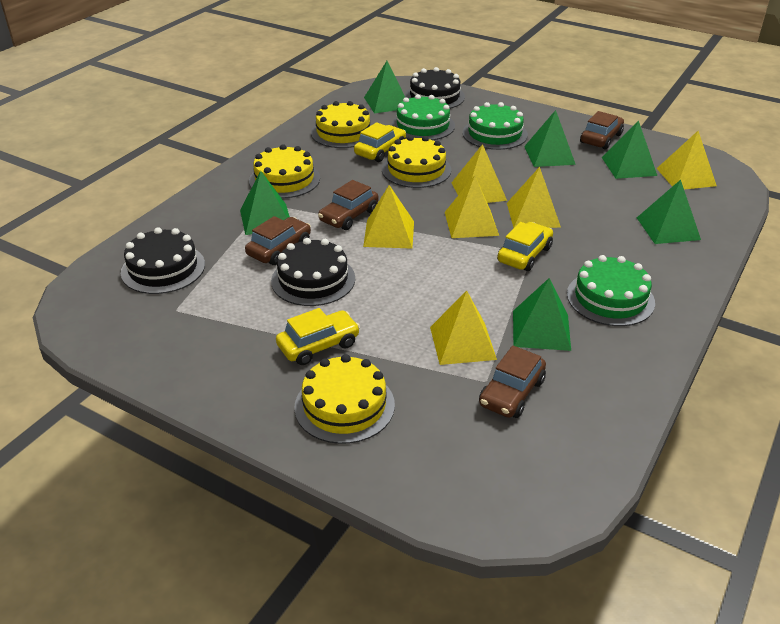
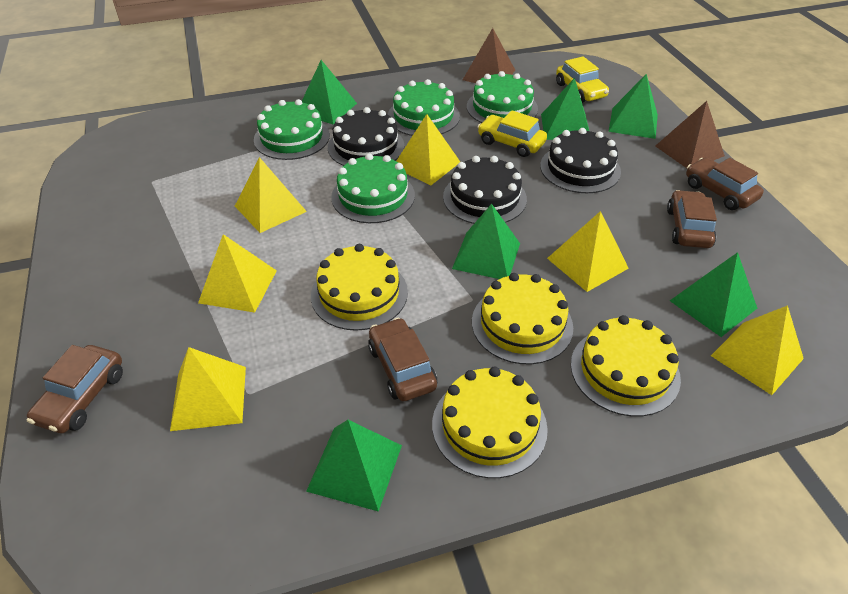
brown pyramid: none = 0 -> [463,28,515,83] [655,101,725,168] = 2
green cake: [391,94,455,140] [462,102,528,150] [567,255,655,326] = 3 -> [254,99,330,160] [331,153,415,223] [388,79,460,136] [467,71,538,123] = 4
yellow car: [276,308,360,365] [354,122,406,162] [497,222,553,271] = 3 -> [478,110,547,157] [556,56,609,103] = 2

